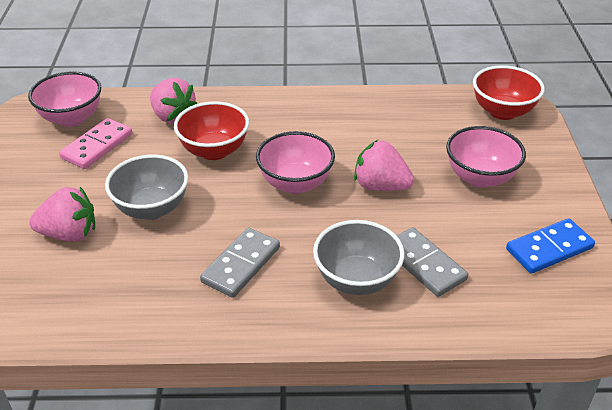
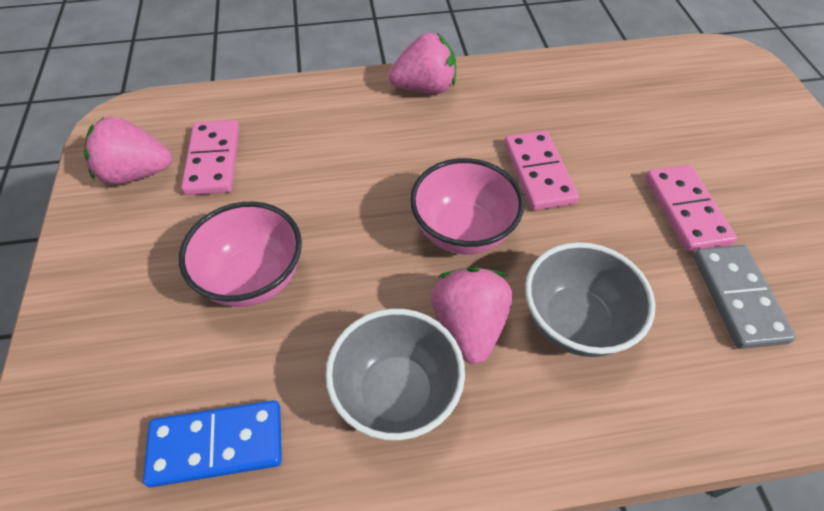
grey domino: [200,227,280,298] [397,227,468,297] = 2 -> [693,245,796,349] = 1
pink bowl: [28,71,101,127] [256,131,335,194] [446,126,526,188] = 3 -> [179,202,302,307] [410,158,524,255] = 2
pink domino: [59,118,132,169] = 1 -> [181,120,240,195] [504,131,579,210] [645,165,737,252] = 3
red bowl: [174,101,249,160] [473,65,545,120] = 2 -> none = 0

